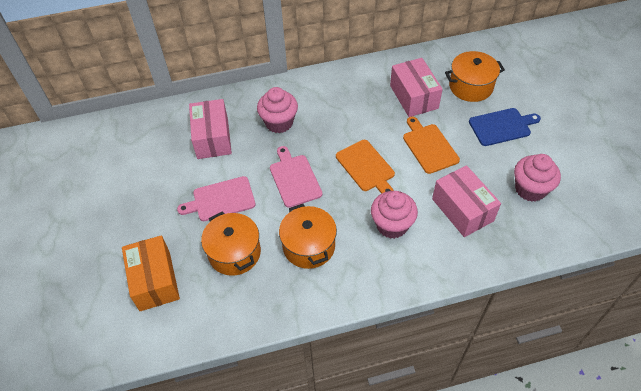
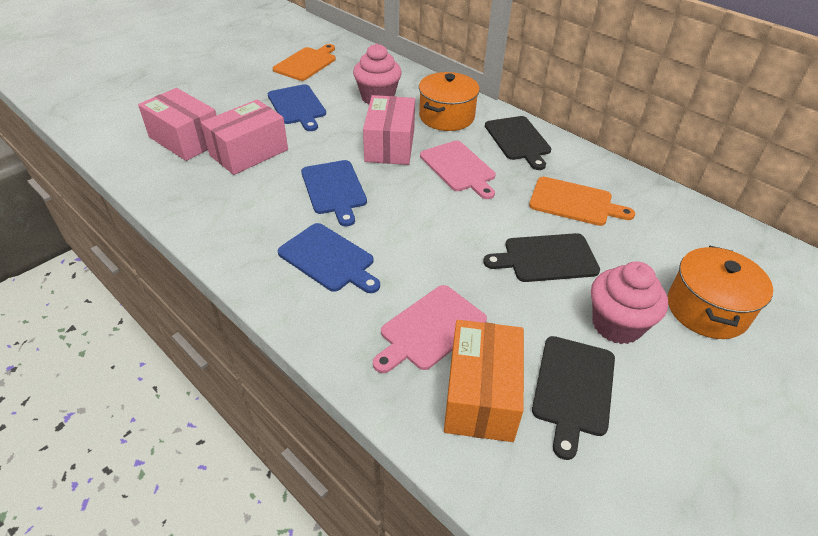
black cutting board: none = 0 -> [483,233,600,282] [485,116,552,170] [532,336,615,460] = 3
blue cutting board: [469,108,541,146] = 1 -> [268,84,326,131] [277,223,380,293] [301,160,367,227] = 3
orange pot: [201,211,261,276] [279,204,337,269] [445,51,505,102] = 3 -> [419,72,480,131] [668,246,773,339] = 2
pink cupcake: [257,87,298,133] [371,191,418,239] [514,154,561,202] = 3 -> [353,44,402,104] [591,262,668,344] = 2

